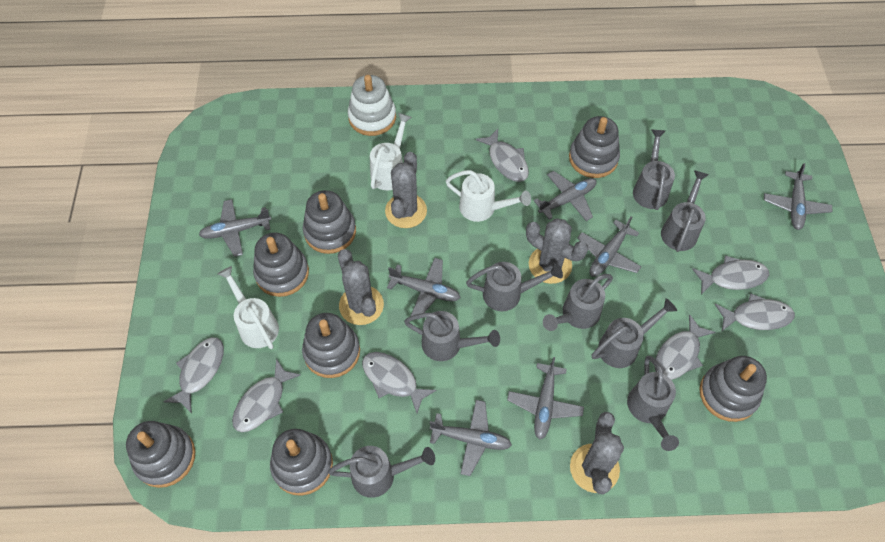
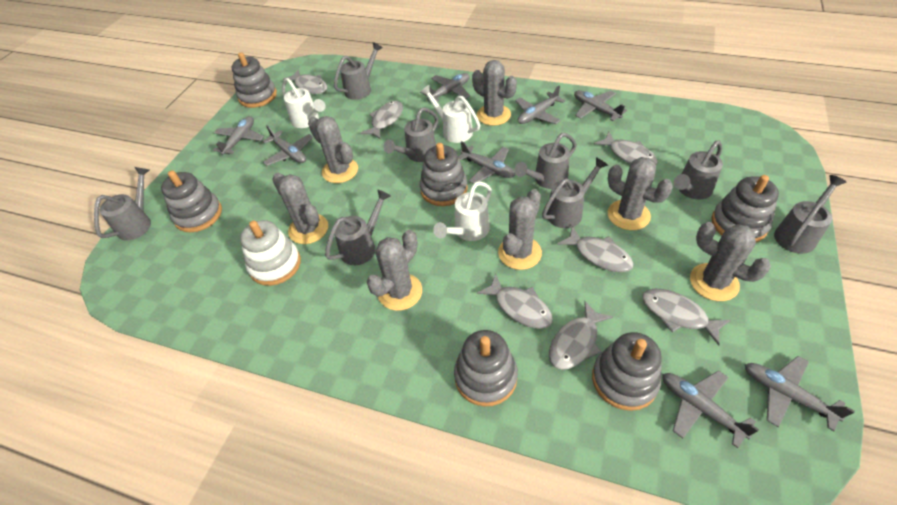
grey cactus: [338,249,384,325] [385,152,427,228] [526,218,588,284] [570,412,624,495] = 4 -> [272,172,328,244] [308,116,358,183] [367,230,422,311] [472,60,517,126] [498,189,542,270] [608,157,673,230] [690,222,771,301] = 7
grey plane: [199,199,271,257] [387,258,460,319] [430,400,512,476] [507,357,584,440] [534,171,597,221] [577,216,641,277] [764,163,832,230] = 7 -> [213,116,264,155] [262,125,313,166] [424,73,470,102] [458,141,515,184] [515,85,565,124] [574,90,627,121] [662,371,759,448] [745,356,855,431] = 8
grey stacking toy: [126,421,195,488] [253,233,309,297] [270,429,333,496] [302,313,360,378] [303,190,356,254] [569,116,620,178] [699,356,767,422] = 7 -> [161,170,222,232] [232,52,277,108] [420,143,468,206] [454,330,518,406] [592,332,661,411] [712,175,779,242] = 6

